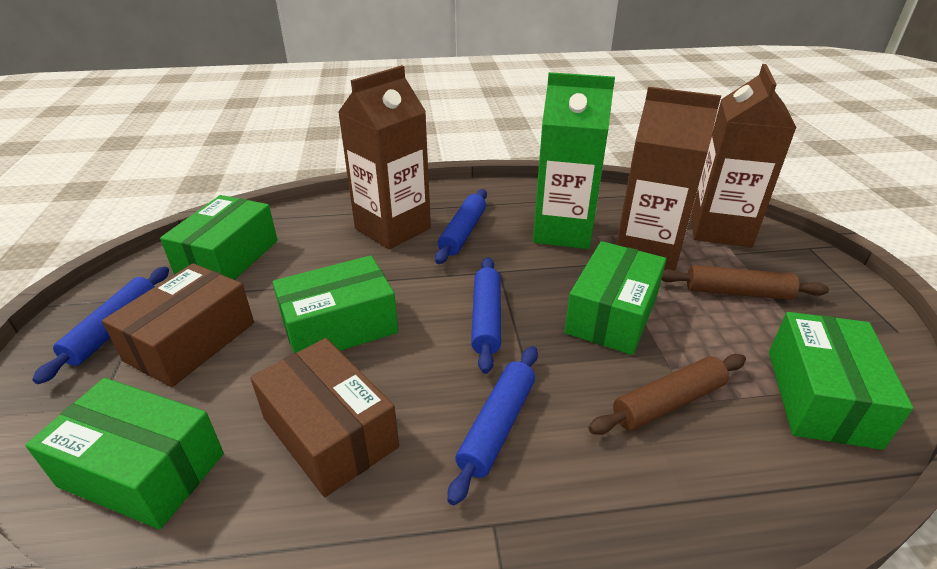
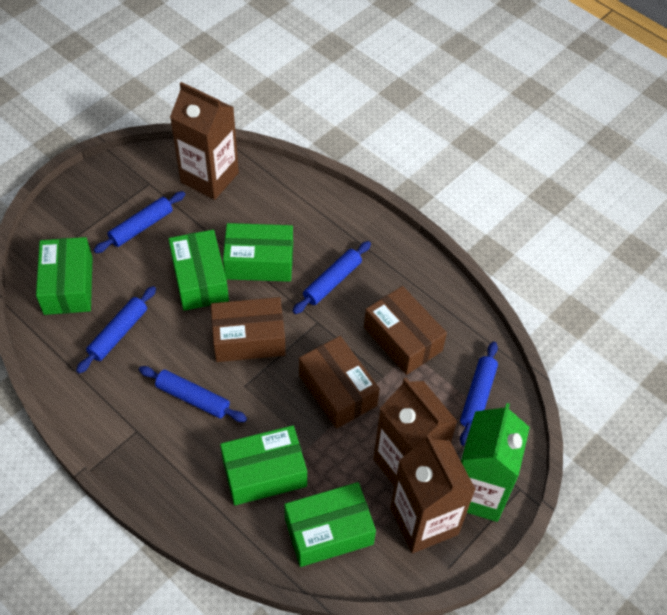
blue rolling pin: [32,267,169,384] [435,189,487,264] [448,346,538,505] [471,257,501,374] = 4 -> [76,286,156,374] [94,191,185,253] [139,366,247,422] [293,241,371,314] [460,342,498,446] = 5
brown box: [102,263,254,387] [250,338,399,497] = 2 -> [211,297,286,362] [299,336,380,429] [364,286,447,375] = 3
brown rolling pin: [588,354,746,435] [661,265,829,300] = 2 -> none = 0

